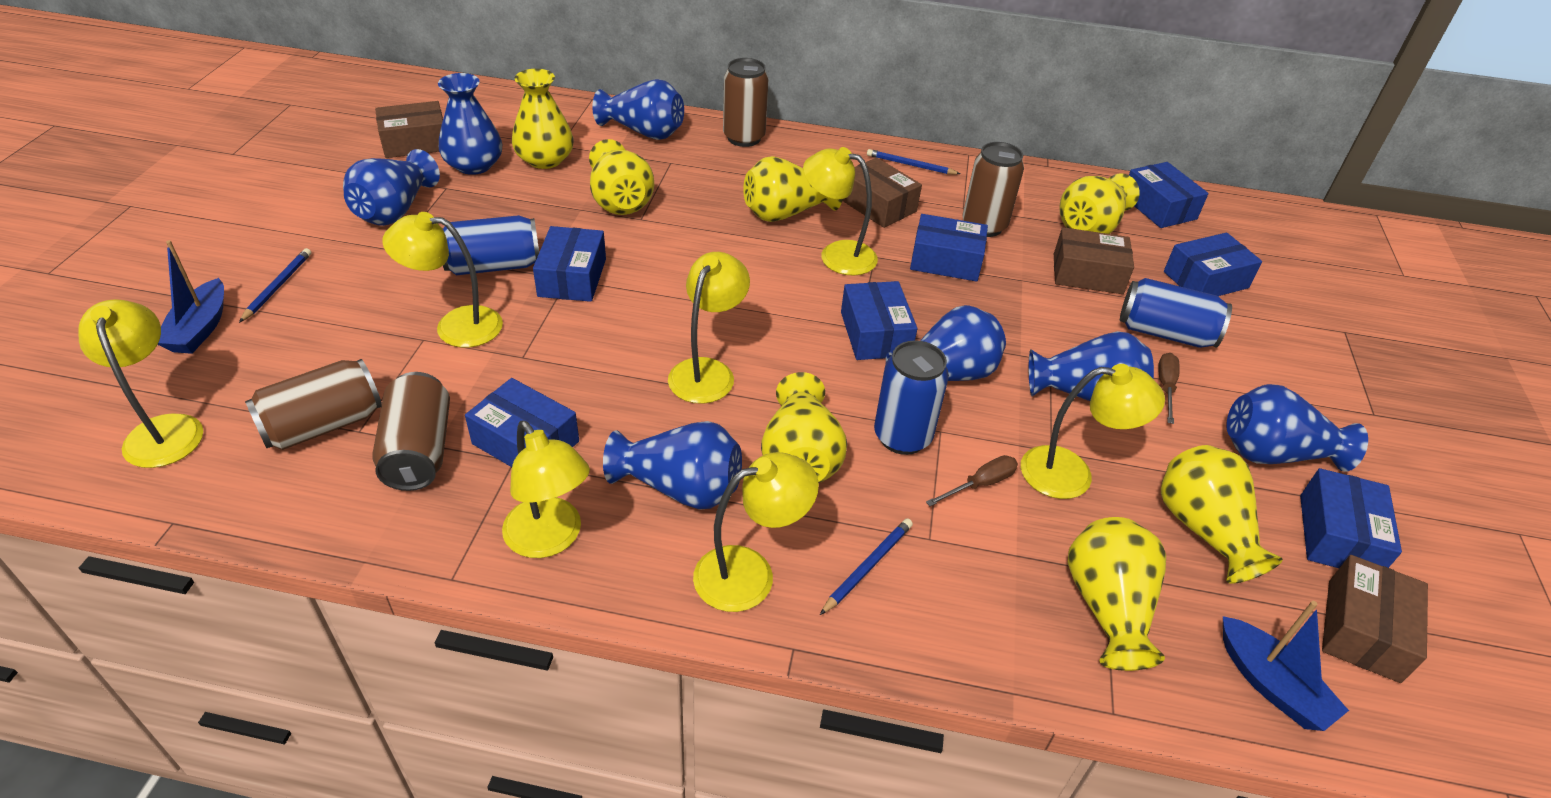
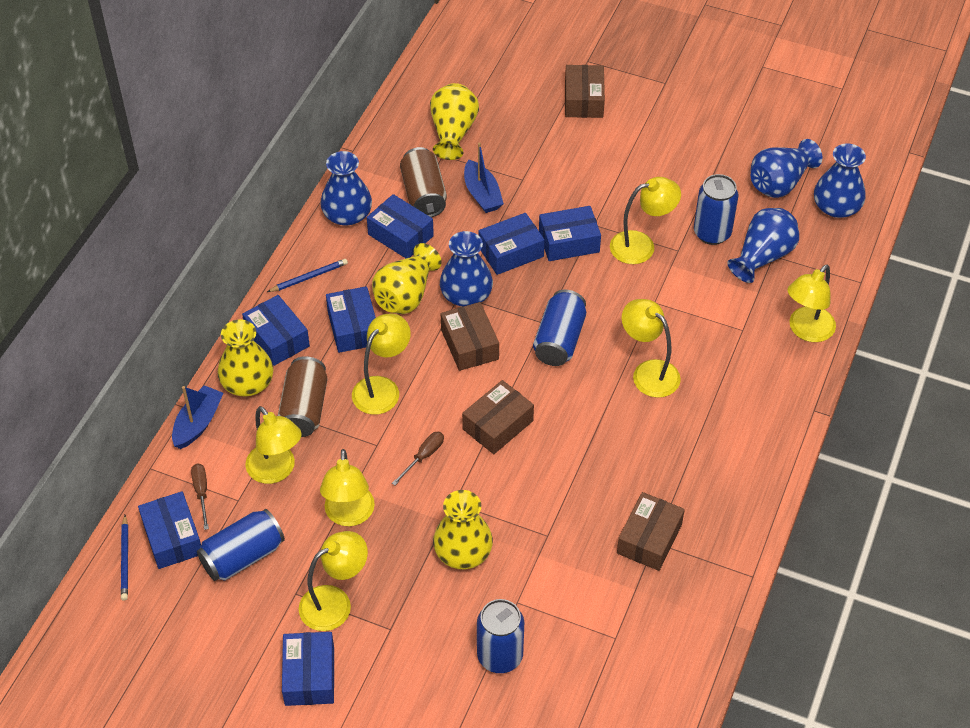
blue can: [442,215,539,275] [874,341,949,455] [1120,278,1232,348] = 3 -> [197,509,285,581] [477,599,524,673] [533,289,586,366] [694,174,739,245] = 4
blue pencil: [239,248,311,323] [820,518,913,615] [867,149,960,174] = 3 -> [121,515,128,601] [267,259,348,292] = 2
blue vase: [343,149,440,226] [438,73,502,175] [592,79,684,140] [603,421,742,510] [886,305,1006,381] [1028,331,1154,401] [1226,384,1368,472] = 7 -> [320,151,372,225] [440,231,493,306] [727,208,799,283] [750,139,822,198] [814,143,866,218] = 5
brown can: [245,359,382,450] [372,372,450,491] [723,58,768,147] [963,142,1024,237] = 4 -> [278,356,327,437] [400,147,447,217] = 2
yellow vase: [512,69,574,169] [589,139,654,215] [743,156,843,222] [761,372,847,483] [1059,174,1140,234] [1067,517,1166,671] [1161,445,1283,584] = 7 -> [218,319,273,396] [372,243,442,314] [430,83,479,160] [433,490,493,569] = 4

